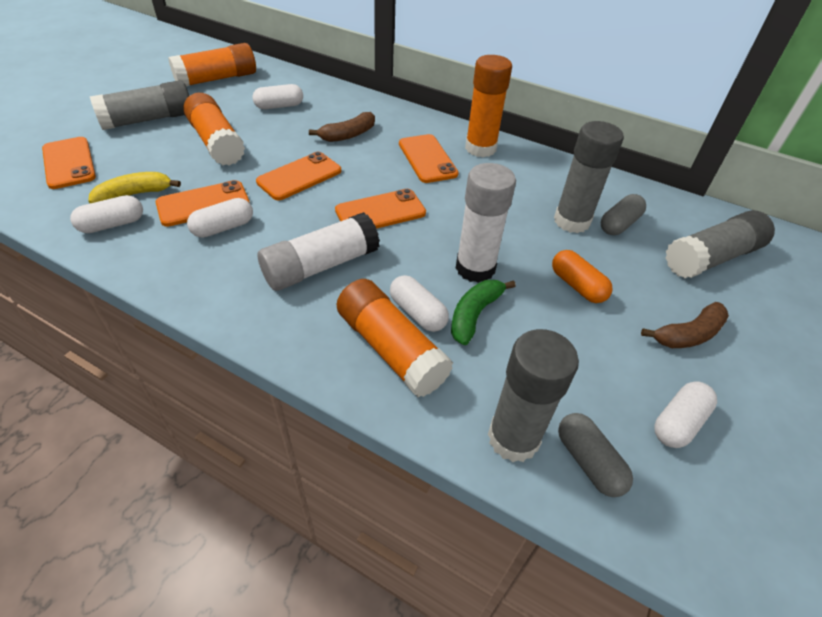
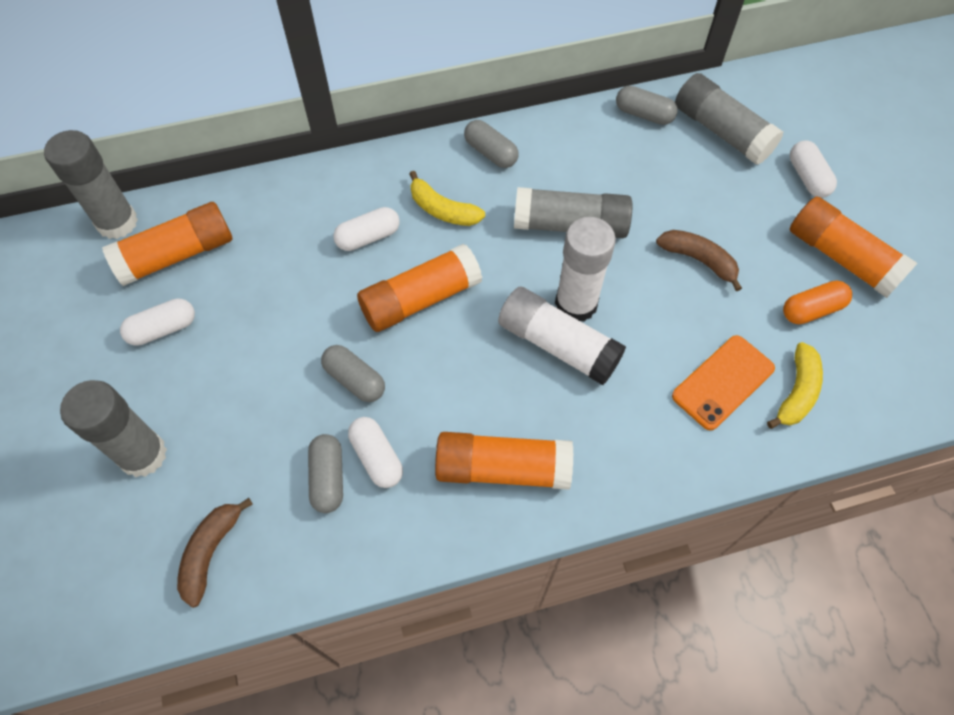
green banana: [451,280,516,345] = 1 -> none = 0
grey capsule: [558,413,633,497] [601,194,646,235] = 2 -> [308,434,343,513] [321,345,385,402] [464,120,519,168] [616,86,678,125] = 4
orange phone: [42,137,96,189] [156,180,250,227] [256,152,342,200] [335,189,426,229] [399,134,459,183] = 5 -> [672,335,775,430] = 1
white capsule: [70,195,143,233] [187,198,253,238] [252,84,303,109] [390,275,449,332] [654,381,717,448] = 5 -> [120,298,195,346] [333,207,400,251] [348,417,403,488] [790,141,837,198] = 4
yellow banana: [88,172,181,203] = 1 -> [409,171,485,226] [767,342,823,429] = 2

